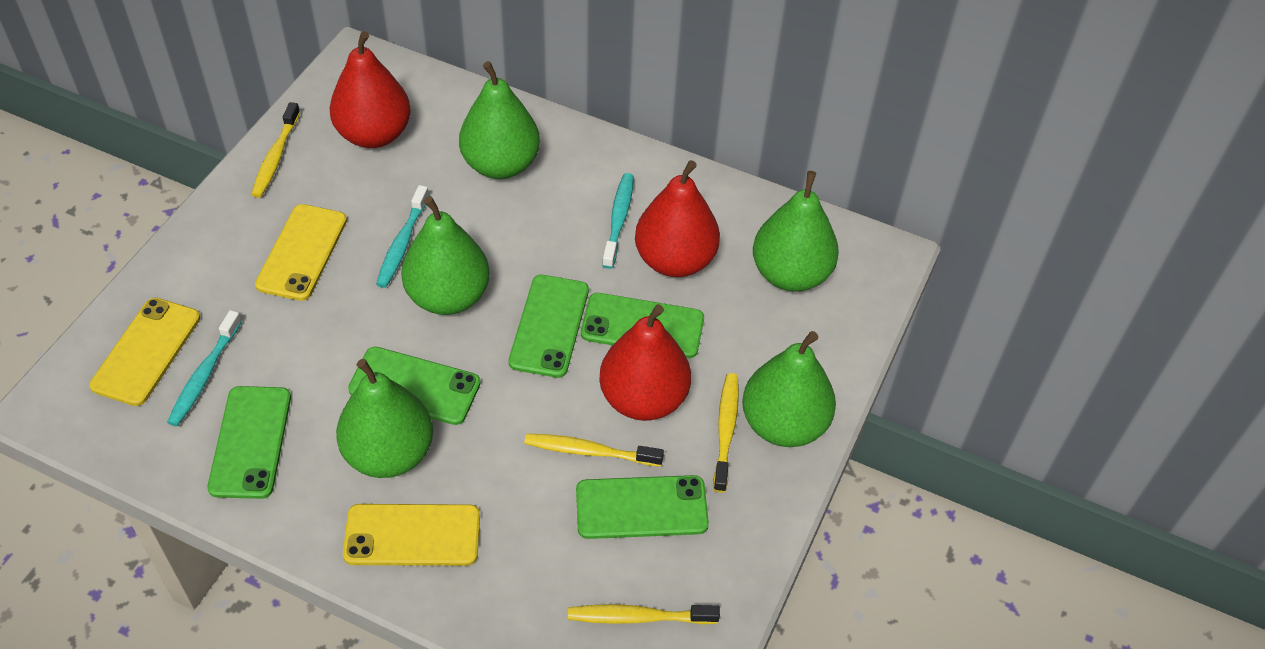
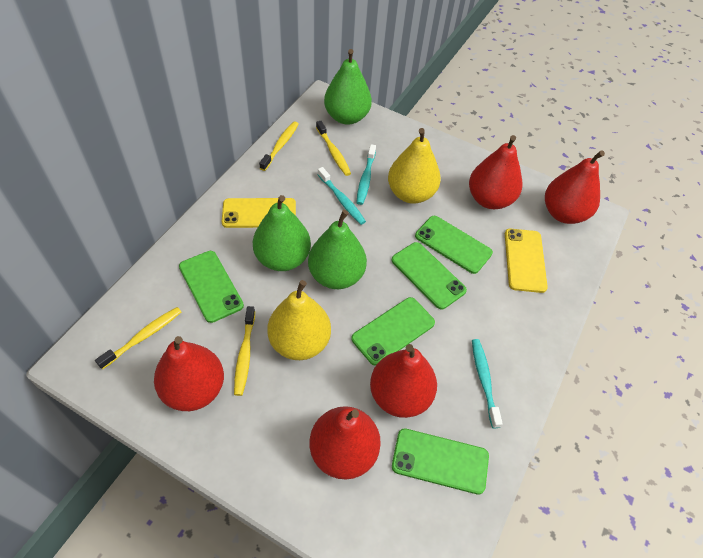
green pear: [336,359,433,478] [401,196,490,315] [459,61,540,179] [742,331,836,447] [753,171,839,292] = 5 -> [253,195,311,271] [308,210,367,289] [324,49,372,125] = 3
red pear: [330,31,411,148] [599,304,691,421] [635,160,720,277] = 3 -> [154,336,224,411] [310,406,381,479] [370,344,437,418] [469,135,522,209] [545,150,605,224] = 5
yellow pear: none = 0 -> [267,280,331,360] [388,128,441,204] = 2
yellow phone: [89,298,200,406] [255,204,347,301] [343,504,480,566] = 3 -> [222,198,296,228] [505,229,548,293] = 2

